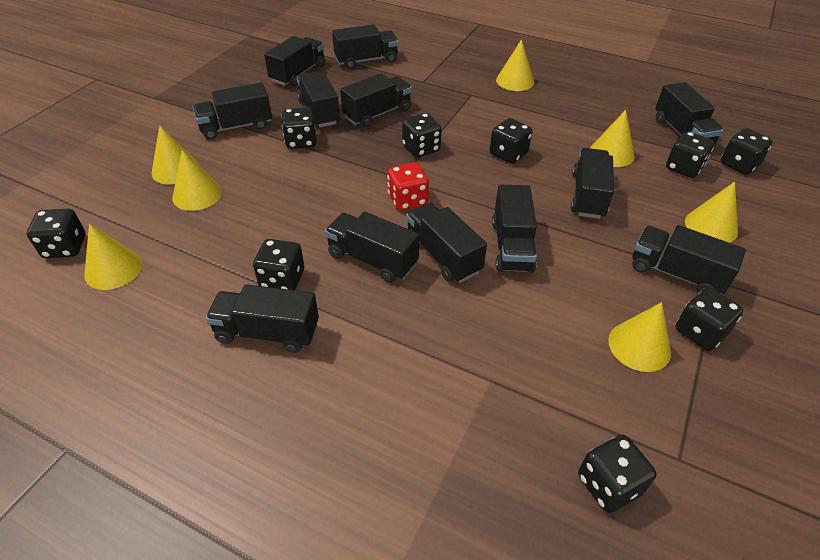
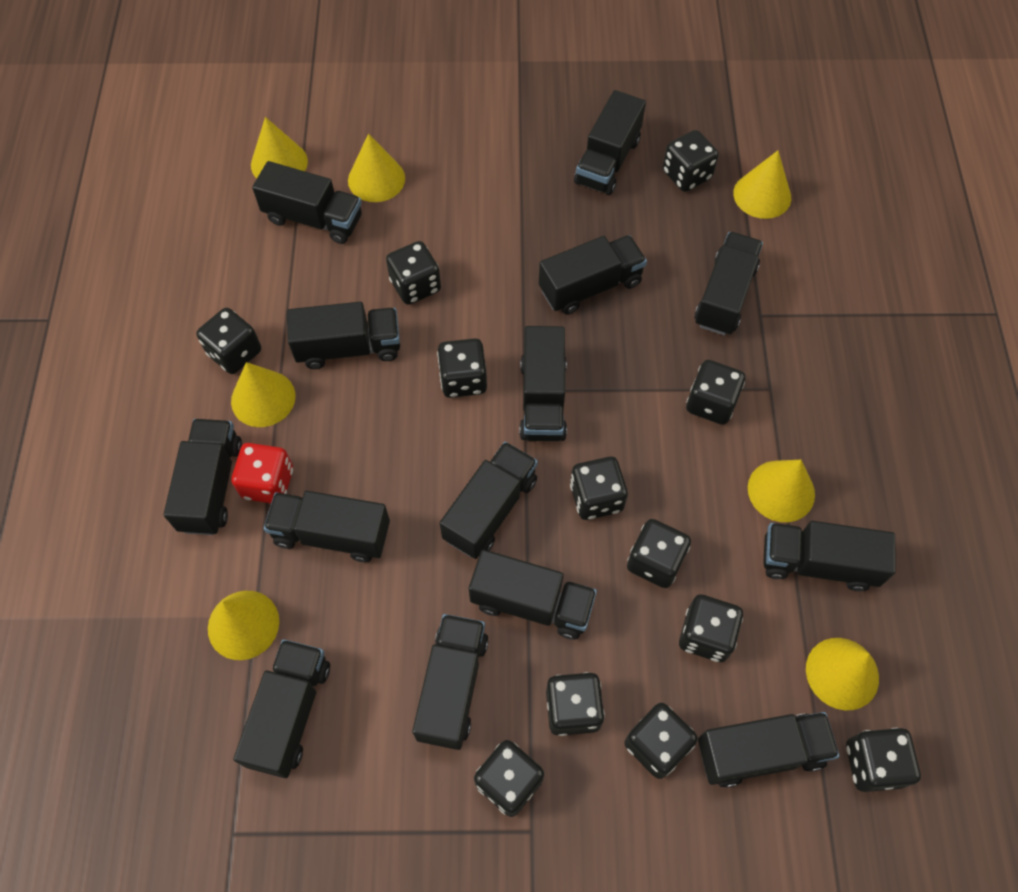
black dice: [27,209,86,258] [253,239,304,290] [282,107,316,149] [402,113,441,157] [490,118,533,164] [578,435,657,513] [666,131,714,178] [676,287,743,351] [721,128,773,175] = 9 -> [196,308,261,374] [386,241,441,305] [437,338,487,398] [474,740,544,817] [546,672,605,736] [570,457,628,520] [624,703,698,779] [627,519,691,588] [663,130,719,192] [679,594,743,662] [686,360,745,425] [846,728,921,792] = 12
black truck: [193,83,272,140] [206,284,319,353] [264,36,325,87] [296,71,340,127] [325,212,419,283] [332,24,399,69] [340,73,412,128] [406,203,487,283] [492,185,537,273] [571,148,614,219] [632,225,746,294] [655,82,723,146] = 12 -> [164,419,242,535] [233,639,330,778] [252,161,362,244] [264,491,390,562] [287,302,400,369] [412,614,489,750] [440,442,538,559] [469,550,597,640] [519,326,567,441] [539,235,647,315] [574,90,646,195] [695,232,763,336] [698,712,839,788] [763,521,896,591] = 14

